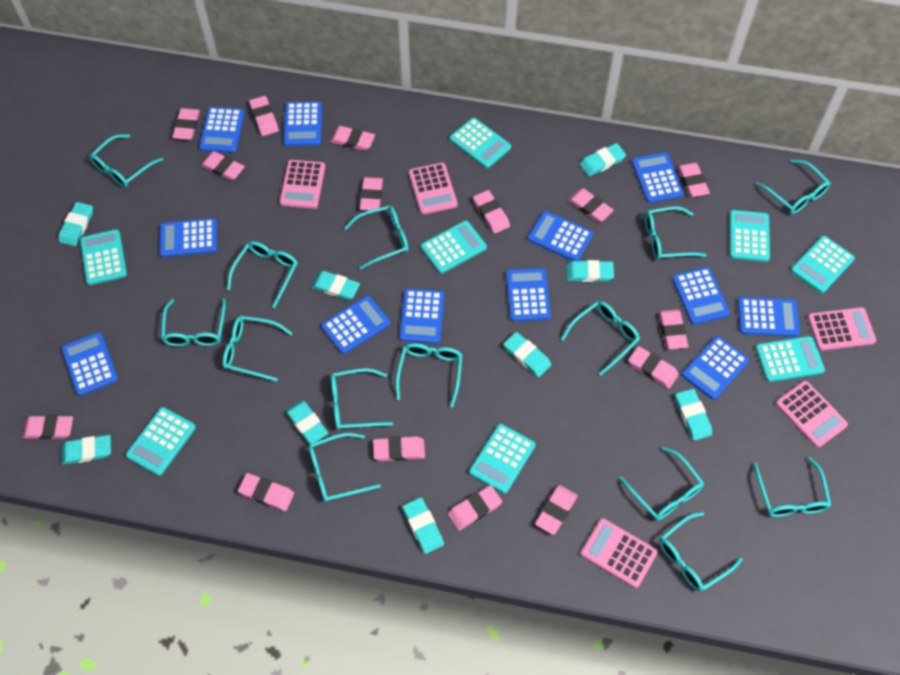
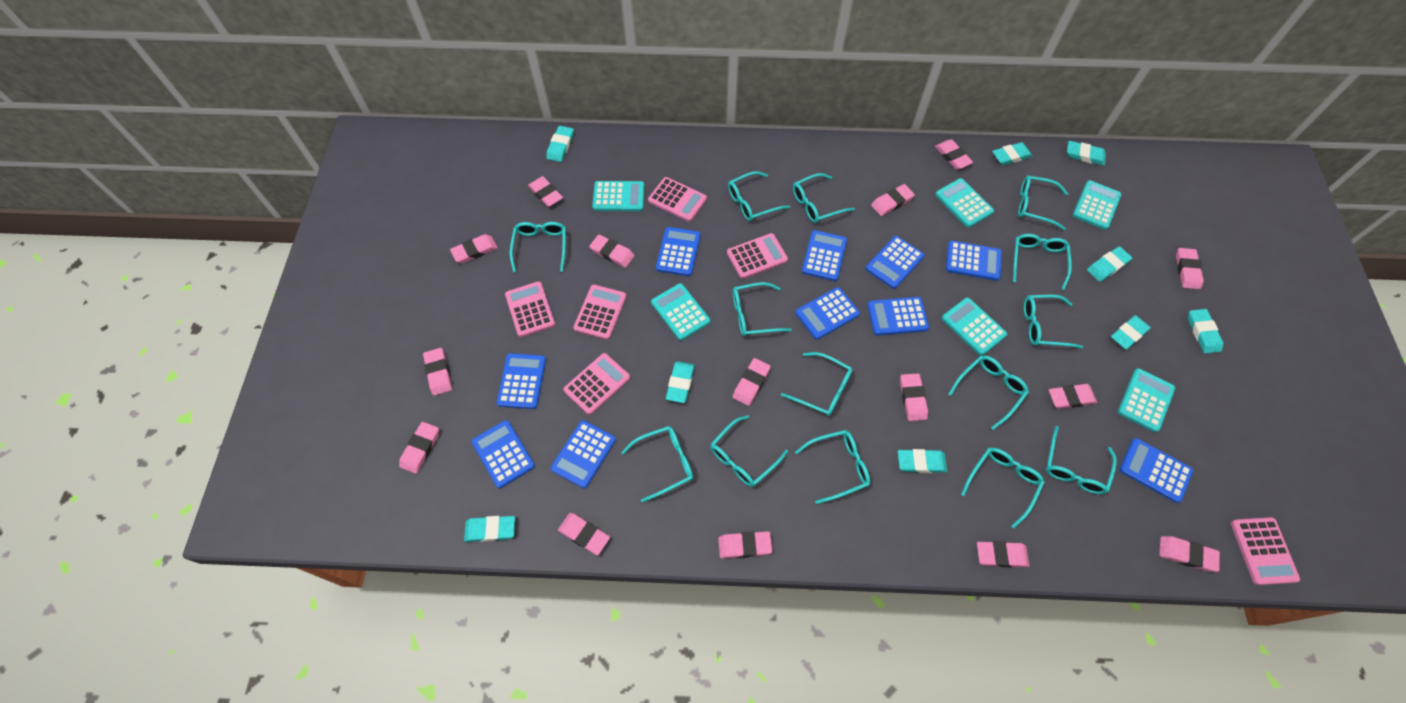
blue calculator: [62,332,118,396] [160,218,217,257] [199,107,244,153] [283,102,322,146] [321,295,390,354] [399,289,444,344] [506,268,551,322] [528,211,593,261] [632,152,684,203] [672,267,730,325] [682,336,749,400] [737,297,800,337] = 12 -> [472,420,535,488] [497,353,546,409] [551,420,616,488] [656,227,701,276] [795,287,860,340] [802,230,847,281] [866,236,924,289] [867,297,929,335] [946,240,1002,281] [1119,438,1193,503] = 10
pink calculator: [280,160,325,209] [409,163,458,215] [581,518,658,588] [776,381,848,448] [808,307,876,351] = 5 -> [505,281,555,337] [563,353,630,415] [573,285,627,340] [648,177,707,222] [727,233,788,279] [1231,517,1300,585] = 6
turquoise calculator: [80,229,127,285] [126,407,196,476] [421,220,487,274] [450,118,511,168] [469,424,536,494] [729,210,770,262] [755,336,825,382] [791,236,855,293] = 8 -> [592,181,645,211] [651,283,710,341] [935,178,994,228] [942,297,1007,356] [1073,180,1122,230] [1118,368,1175,432] = 6

